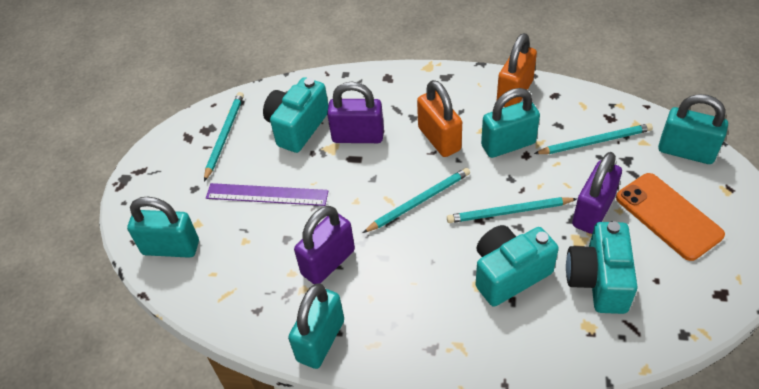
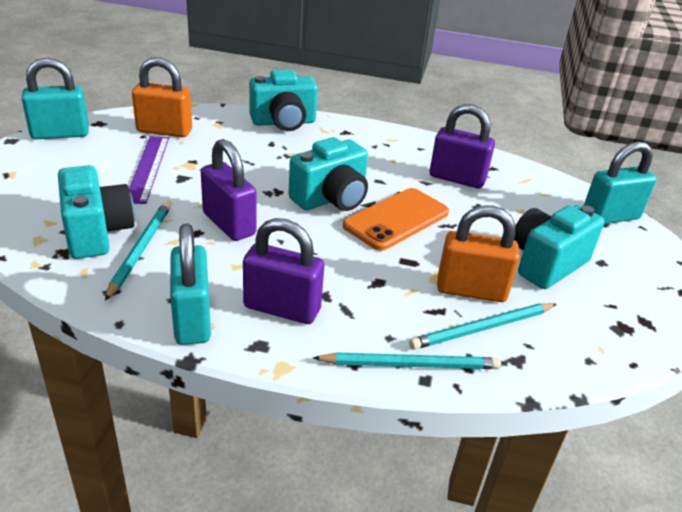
turquoise camera: [263,77,328,153] [475,225,559,307] [566,221,638,314] = 3 -> [58,165,135,259] [249,70,318,131] [289,137,368,211] [514,205,604,289] = 4
turquoise padlock: [127,197,199,258] [288,284,344,369] [481,88,540,158] [658,94,728,164] = 4 -> [22,58,89,139] [170,224,211,345] [584,141,657,224] = 3
turquoise pencil: [204,92,244,181] [363,168,470,233] [447,197,577,223] [534,123,653,154] = 4 -> [105,202,171,301] [313,352,501,369] [409,303,557,350] = 3

